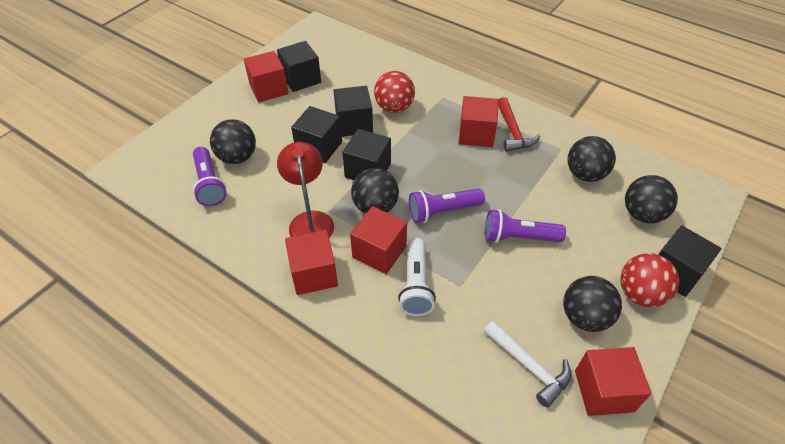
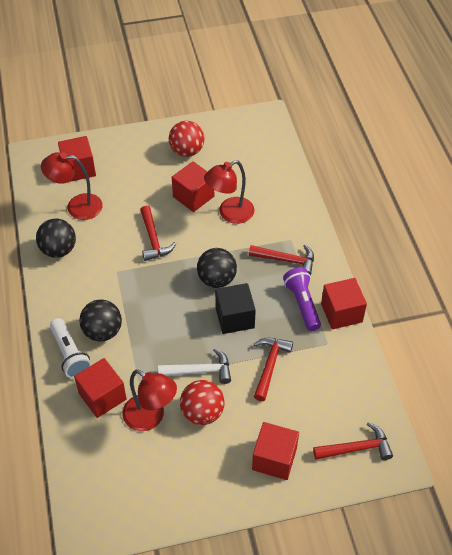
black ball: [210,119,256,164] [351,168,399,214] [563,276,622,332] [568,136,616,182] [625,175,678,224] = 5 -> [36,219,76,258] [79,300,122,341] [197,248,237,288] = 3
black cube: [277,41,321,92] [291,106,342,163] [333,86,373,137] [342,129,391,180] [658,225,722,297] = 5 -> [215,283,256,334] = 1
purple flashlight: [193,147,227,206] [409,188,485,223] [485,209,566,243] = 3 -> [283,267,321,331] = 1
red hammer: [498,97,540,152] = 1 -> [140,205,176,261] [249,244,314,275] [254,338,293,401] [313,422,393,460] = 4
red lamp: [277,142,334,238] = 1 -> [41,152,103,220] [122,370,177,431] [204,160,254,224] = 3

